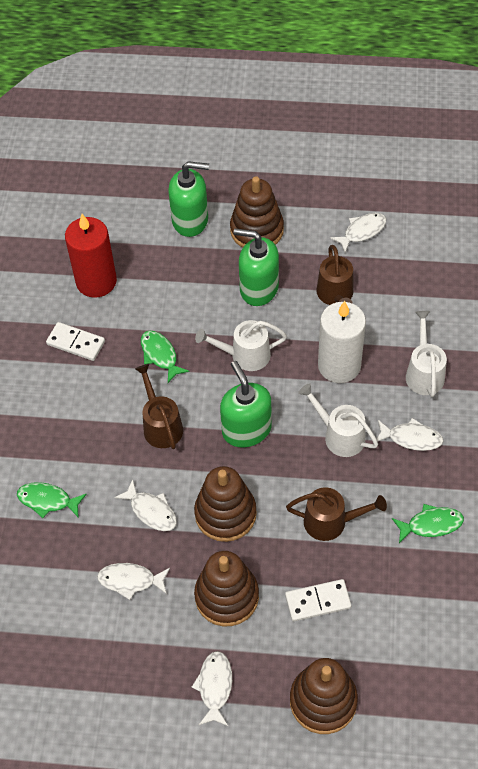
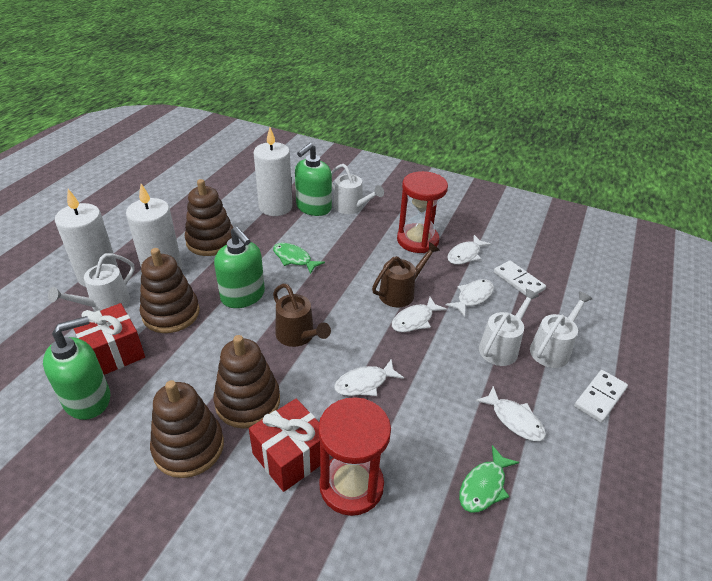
brown watering can: [135,364,183,449] [286,487,387,541] [316,245,354,305] = 3 -> [273,284,331,347] [372,242,440,308] = 2
green fish: [17,482,87,518] [141,331,189,383] [392,504,464,543] = 3 -> [273,243,325,274] [459,445,519,513] = 2
red candle: [65,214,117,298] = 1 -> none = 0
red gift: none = 0 -> [73,303,145,375] [249,398,320,492] = 2
red hourglass: none = 0 -> [318,397,391,516] [397,171,448,253] = 2
white candle: [318,301,366,383] = 1 -> [55,189,118,287] [126,184,182,270] [254,127,292,216] = 3
white watering can: [195,320,287,371] [298,383,378,457] [406,311,447,397] = 3 -> [48,253,135,311] [331,164,384,214] [479,289,539,366] [530,291,592,368] = 4

